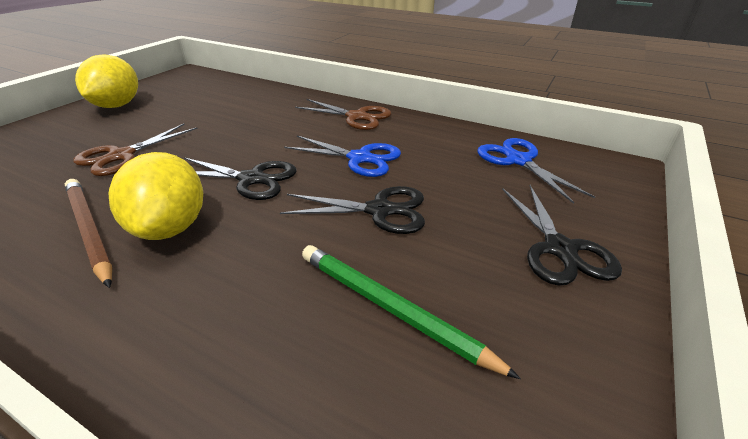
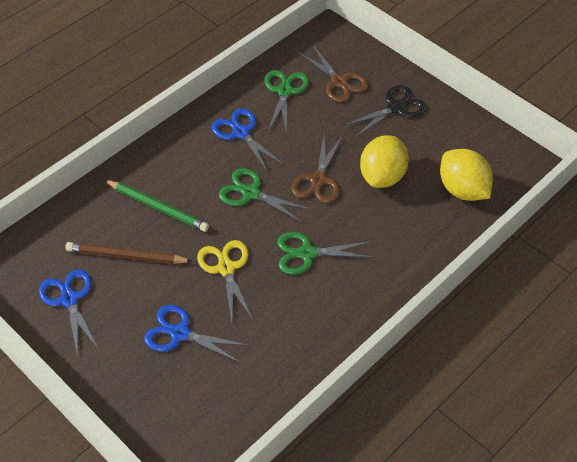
black scissors: [184,158,297,200] [280,186,425,234] [502,185,622,286] = 3 -> [345,85,427,137] = 1
blue scissors: [284,136,401,177] [477,138,595,204] = 2 -> [39,269,99,357] [144,305,249,363] [212,108,284,172] = 3
green scissors: none = 0 -> [219,168,311,223] [264,70,309,131] [277,232,374,275] = 3
yellow scissors: none = 0 -> [197,240,253,322] = 1

